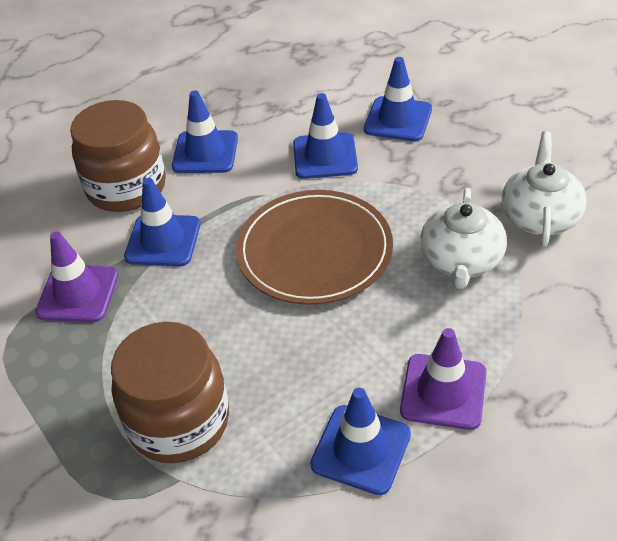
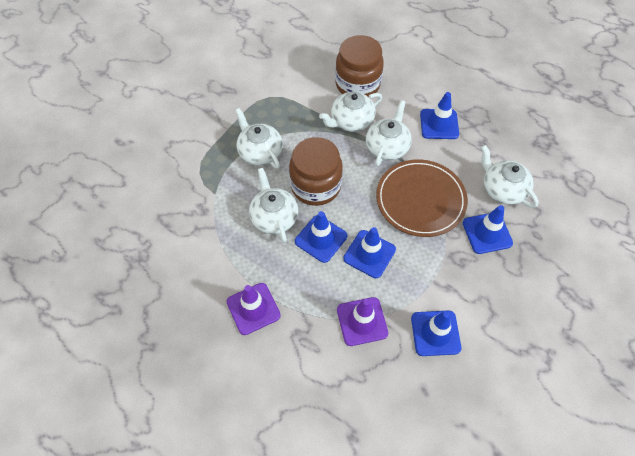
white teapot: [420,188,507,289] [502,131,587,246] = 2 -> [235,108,283,169] [249,168,298,243] [319,92,382,132] [366,100,412,166] [481,145,539,208] = 5

